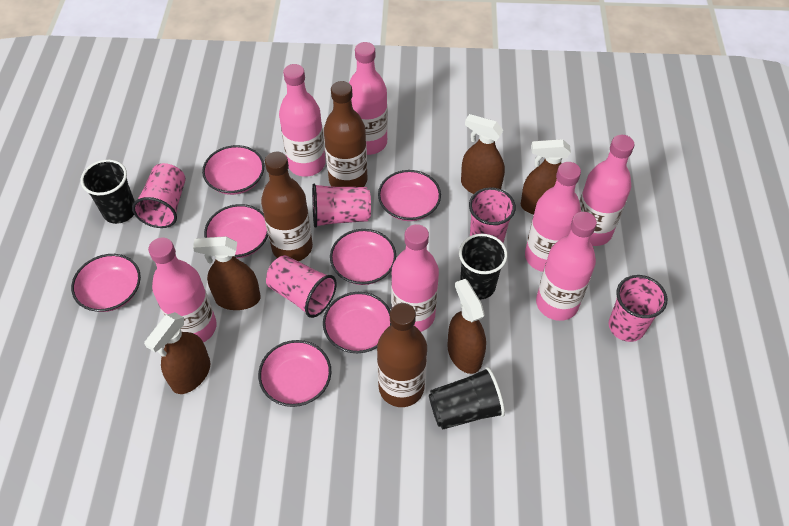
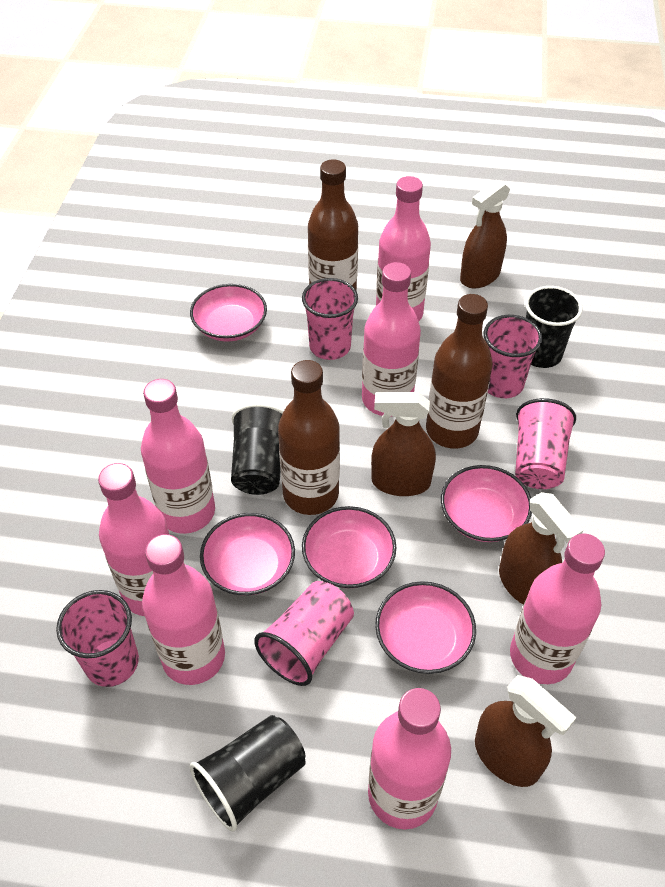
brown spray bottle: [144,312,210,394] [193,236,261,310] [447,279,486,374] [461,114,505,194] [521,139,571,215] = 5 -> [371,392,436,496] [460,180,510,289] [475,675,577,787] [499,492,584,605] = 4
pink bowl: [71,254,141,312] [202,145,264,195] [204,204,268,258] [258,340,331,407] [323,292,391,353] [330,229,396,285] [378,170,441,221] = 7 -> [190,284,267,342] [200,513,295,596] [302,506,396,588] [375,581,476,674] [441,465,532,542] = 5

